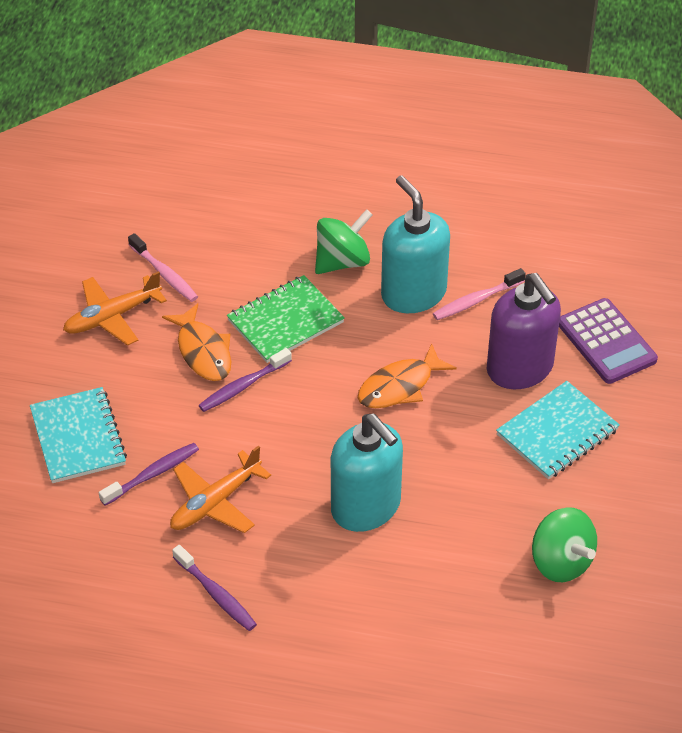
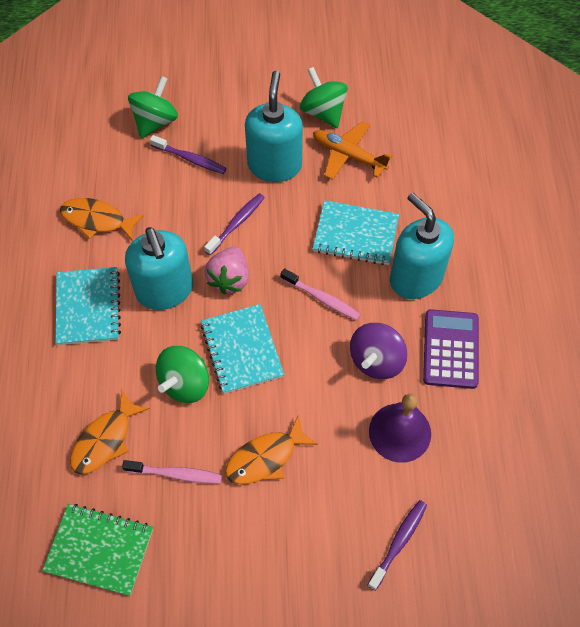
green spinning top: [315,209,373,274] [532,507,597,582] = 2 -> [128,76,178,138] [156,346,209,403] [300,67,348,128] = 3
orange fish: [162,303,231,381] [358,344,457,408] = 2 -> [60,198,144,242] [70,390,150,474] [225,416,318,484] = 3
orange plane: [63,271,167,346] [170,446,271,533] = 2 -> [313,121,393,180] = 1
pink strawberry: none = 0 -> [205,247,249,294] = 1
purple bell: none = 0 -> [369,394,431,463] = 1
purple soap dispenser: [487,273,561,389] = 1 -> none = 0
purple spinning top: none = 0 -> [350,323,407,379] = 1
turquoise notebook: [30,387,127,483] [496,381,620,479] = 2 -> [55,267,121,345] [201,304,284,394] [313,200,399,265] = 3
turquoise soap dispenser: [331,413,403,532] [381,175,450,313] = 2 -> [125,227,193,310] [245,71,303,182] [390,193,454,299] = 3

